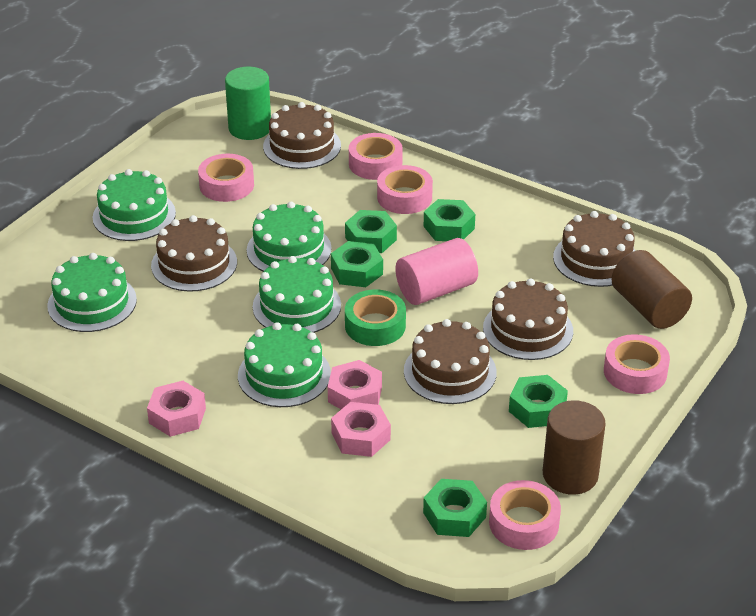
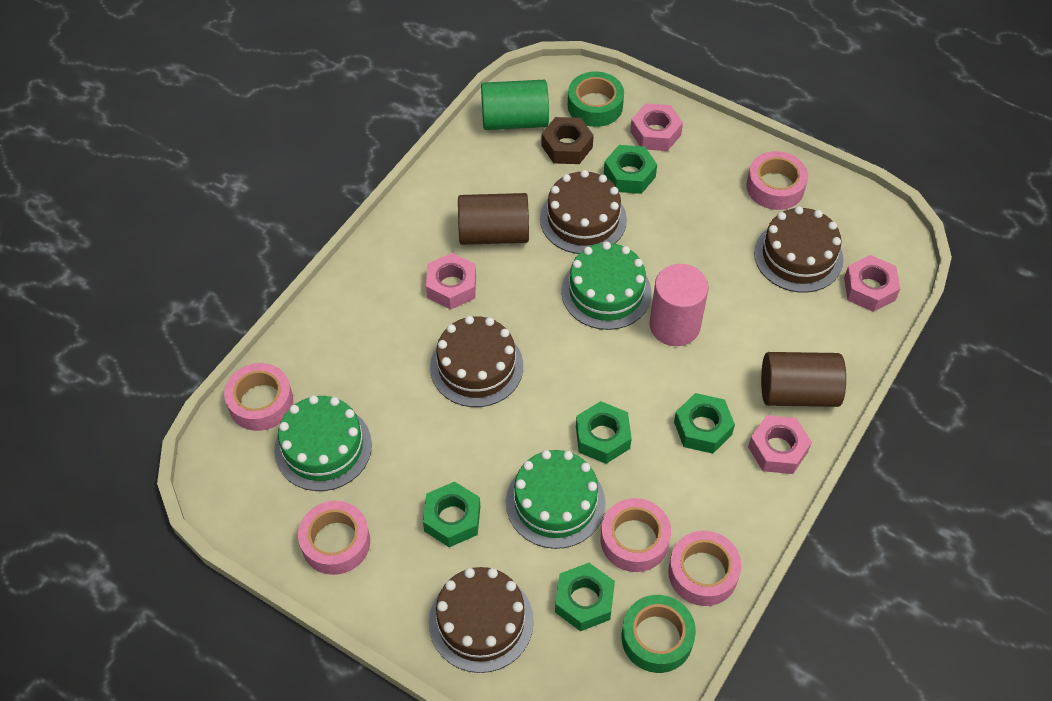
brown cake: [151,215,237,292] [263,102,341,169] [404,319,497,404] [483,278,573,360] [553,211,635,287] = 5 -> [429,567,534,673] [430,316,523,407] [540,170,627,254] [754,206,843,293] = 4
brown nut: none = 0 -> [541,117,594,164] = 1
green cake: [47,253,137,332] [93,169,176,241] [238,322,331,407] [247,202,332,272] [253,256,341,333] = 5 -> [274,395,372,491] [506,450,605,549] [561,241,652,330] = 3
green tape: [345,289,406,346] = 1 -> [568,71,624,127] [621,595,696,673] = 2
pink nut: [147,381,206,437] [328,360,382,409] [331,402,391,457] = 3 -> [426,253,476,310] [630,103,683,151] [748,415,812,474] [844,255,900,312] = 4

